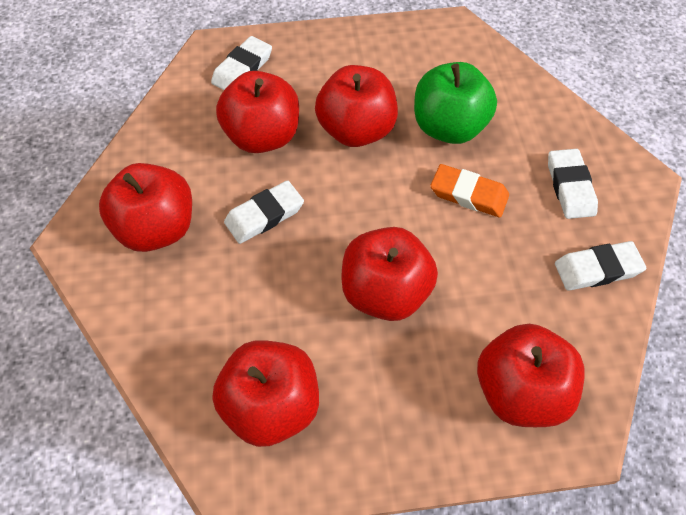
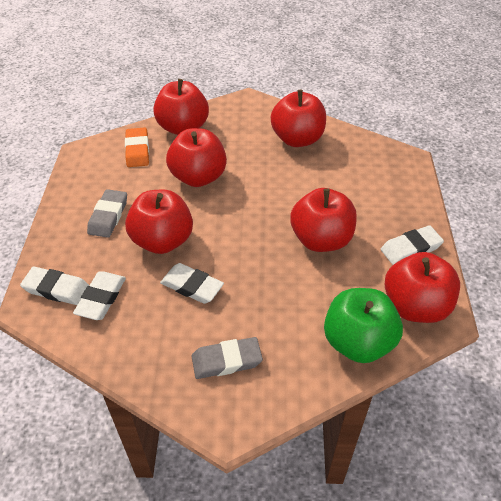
grey eraser: none = 0 -> [87,189,127,238] [192,337,263,379] = 2

